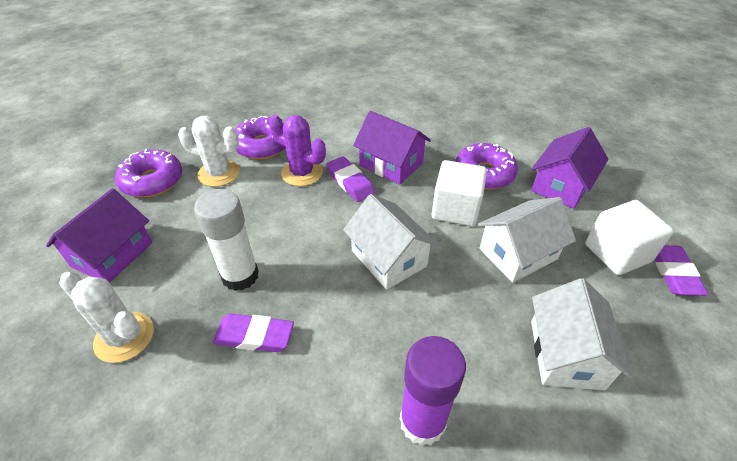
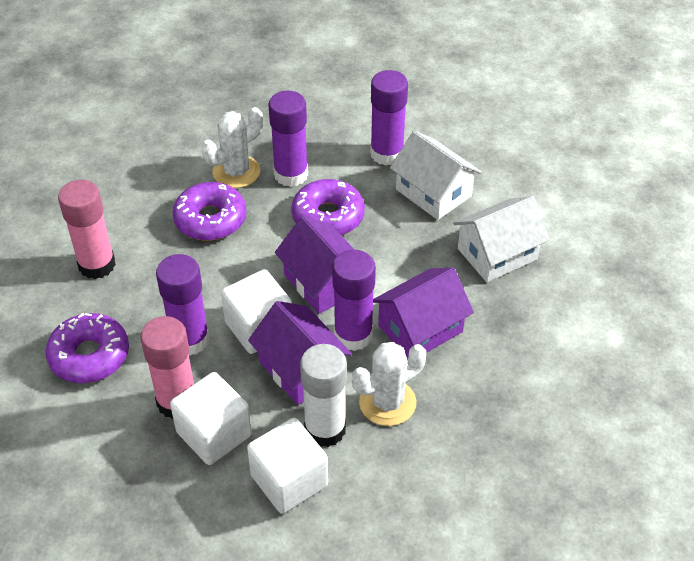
pink glue stick: none = 0 -> [58,180,116,279] [140,316,194,419] = 2
purple cactus: [269,115,326,186] = 1 -> none = 0
purple eraser: [212,314,294,352] [326,156,375,202] [655,245,709,296] = 3 -> none = 0
purple glue stick: [400,336,466,446] = 1 -> [156,254,210,356] [268,91,308,187] [332,250,376,351] [370,70,408,166] = 4
white cube: [431,160,487,226] [585,200,674,275] = 2 -> [170,372,252,465] [221,269,292,354] [247,418,328,514] = 3
white house: [343,194,438,290] [478,197,576,283] [531,278,632,390] = 3 -> [390,131,482,220] [453,196,549,282] = 2

